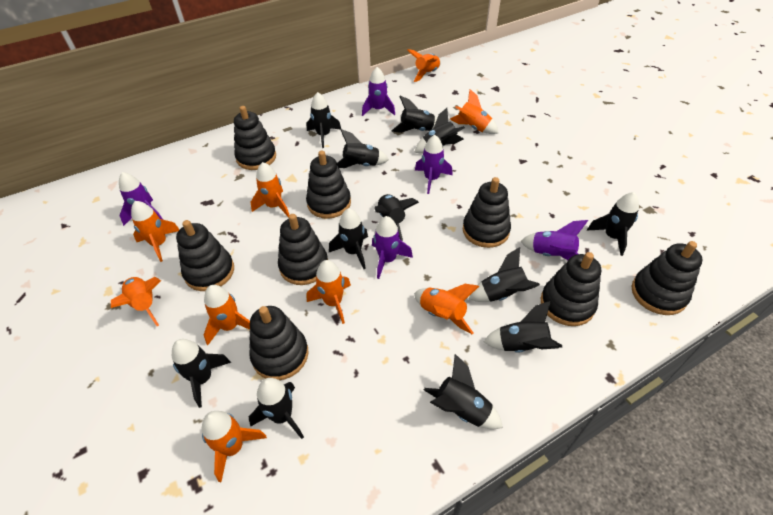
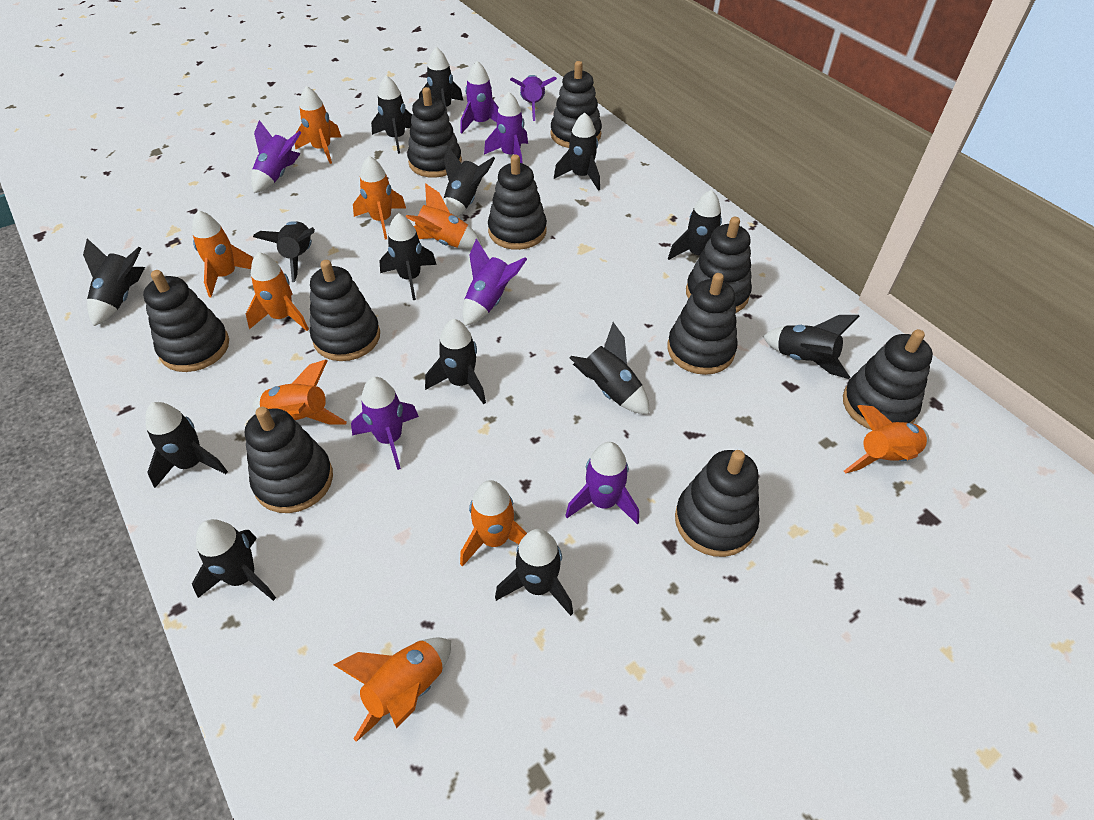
black rocket: [172,339,231,408] [249,378,304,439] [307,92,341,148] [329,208,368,269] [337,129,389,168] [374,194,419,241] [391,96,437,133] [414,108,465,154] [424,354,503,429] [468,247,540,302] [483,301,562,353] [587,192,639,256] = 12 -> [83,238,145,326] [145,402,228,488] [192,519,276,601] [253,221,315,282] [371,75,412,154] [380,213,437,300] [419,47,463,112] [425,319,486,404] [443,146,495,217] [495,529,573,616] [554,112,600,191] [570,322,649,414] [668,190,722,260] [763,315,859,379] = 14
black stacking toy: [176,220,234,291] [234,106,276,170] [249,306,308,380] [278,214,328,285] [306,151,351,219] [463,177,511,248] [541,252,601,326] [632,241,703,315] = 8 -> [143,270,229,372] [245,407,333,513] [310,260,380,361] [407,87,462,178] [488,154,547,250] [550,61,602,148] [667,273,738,375] [675,450,760,557] [686,217,752,313] [843,329,933,430] = 10
purple rocket: [119,172,162,226] [362,67,395,116] [372,216,413,279] [415,135,453,194] [520,220,588,260] = 5 -> [251,120,302,193] [351,377,419,470] [460,61,499,134] [463,238,527,326] [484,92,528,164] [510,75,557,121] [565,442,639,525] = 7

